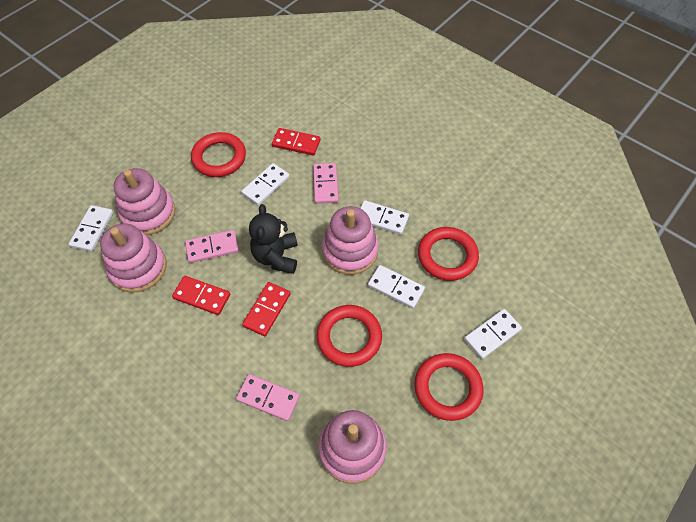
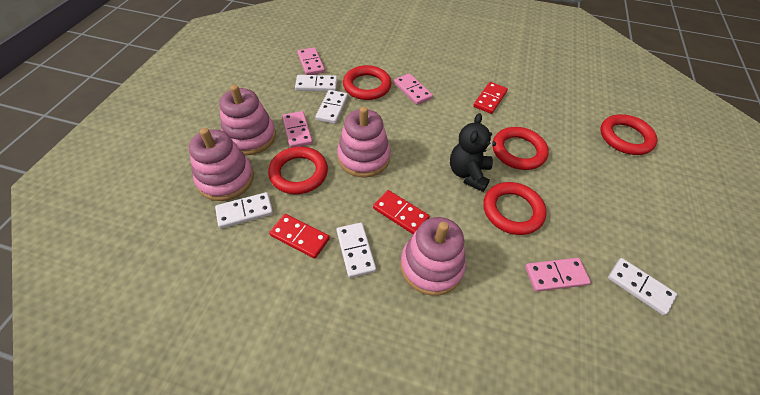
pink domino: [185,230,239,263] [236,374,300,421] [313,163,339,204] = 3 -> [282,111,313,148] [297,47,325,75] [394,73,433,105] [525,258,591,292] = 4
red ring: [191,132,246,177] [317,305,382,367] [414,353,483,421] [418,227,479,281] = 4 -> [268,147,328,194] [343,65,391,100] [483,182,546,235] [493,127,549,170] [600,114,657,155] = 5

